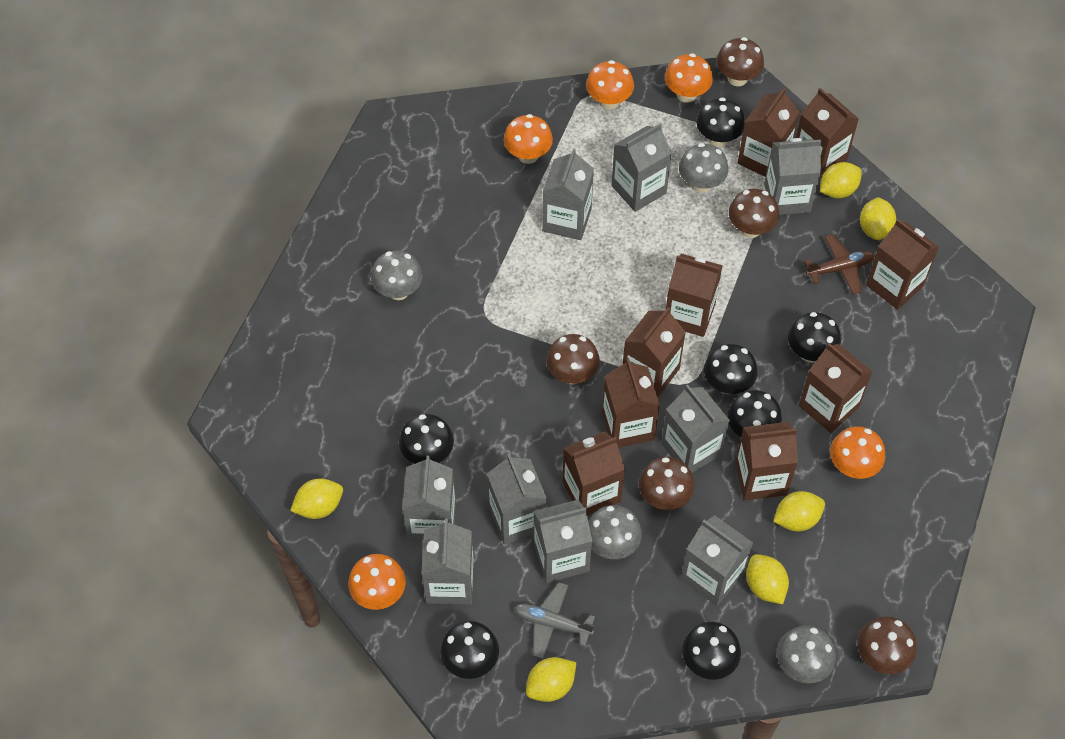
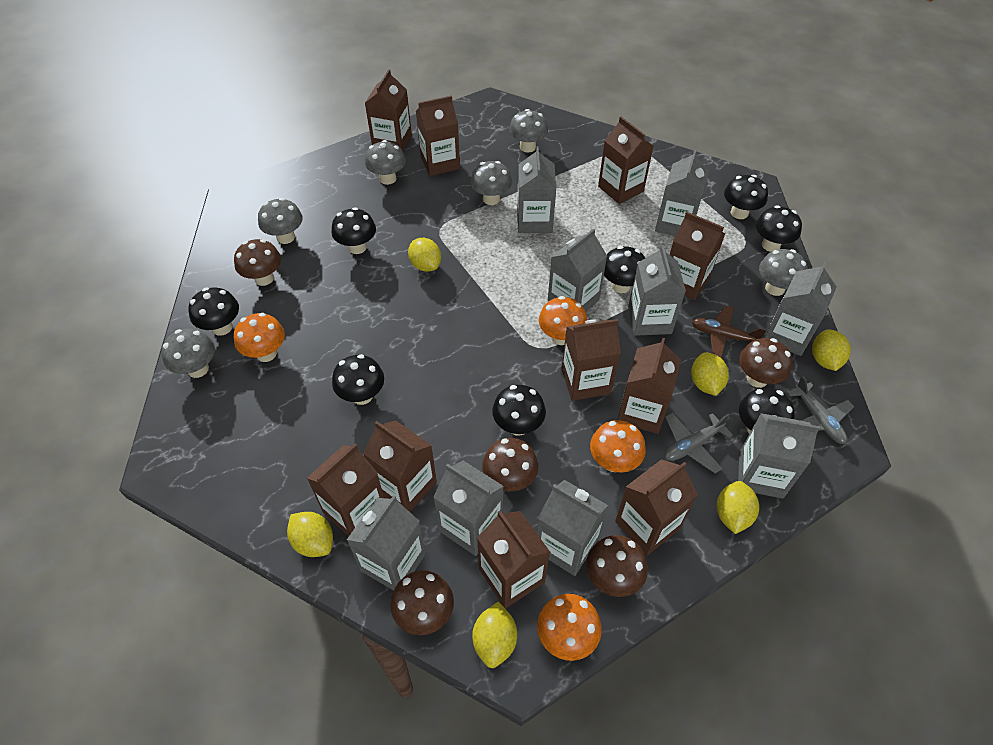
black mushroom: [399,414,454,464] [440,621,499,679] [682,622,741,679] [696,97,745,147] [704,344,757,394] [727,390,782,437] [788,312,841,362] = 7 -> [188,287,239,336] [332,207,376,254] [332,354,384,405] [492,385,546,436] [604,246,645,293] [724,175,768,219] [739,388,795,434] [756,205,802,252] = 8
brown carton: [563,432,625,516] [602,358,660,448] [623,307,686,397] [666,254,723,337] [735,422,798,501] [738,88,800,177] [796,88,859,180] [799,343,873,433] [866,219,939,310] = 9 -> [307,444,384,536] [363,420,437,512] [365,69,412,151] [416,96,460,176] [477,511,550,609] [562,319,621,401] [598,117,653,204] [615,459,698,556] [618,338,681,434] [670,212,726,300] = 10
grey mushroom: [371,250,423,300] [588,505,642,559] [679,143,728,193] [777,625,836,683] = 4 -> [162,329,215,378] [258,198,303,244] [365,140,406,185] [471,161,512,205] [509,109,548,152] [759,249,808,296] = 6
grey plane: [514,582,595,659] = 1 -> [665,412,733,473] [787,376,854,444] = 2
orange mushroom: [348,554,406,610] [504,114,553,164] [586,60,634,110] [665,53,713,103] [830,426,885,479] = 5 -> [234,313,285,362] [537,594,602,661] [539,296,587,345] [590,420,646,472] = 4

